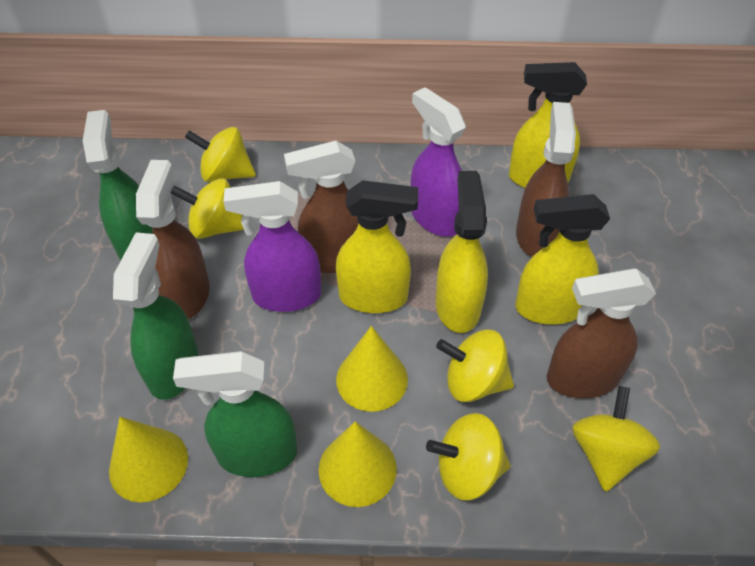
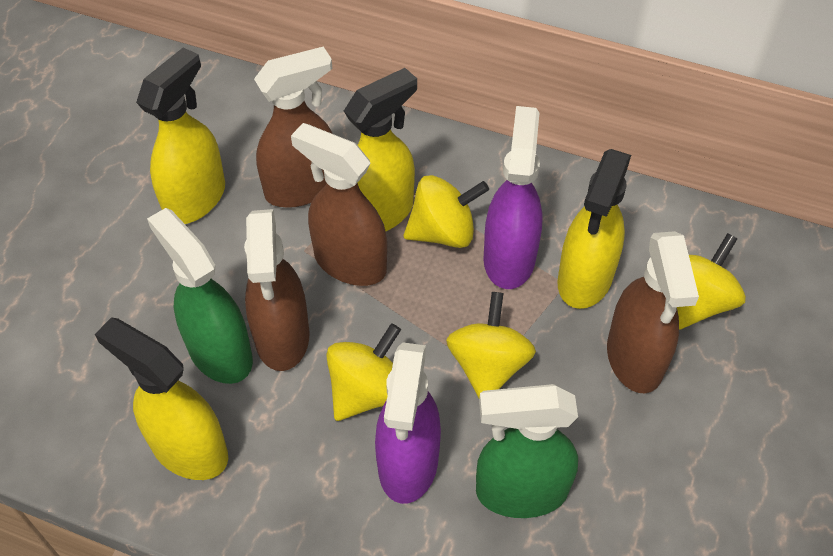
green spray bottle: [83,110,153,260] [113,232,199,400] [173,351,297,477] = 3 -> [147,208,253,384] [476,384,578,518] = 2
yellow cone: [109,417,188,502] [319,422,397,507] [336,326,408,412] = 3 -> none = 0
yellow spinning top: [171,178,244,239] [185,127,256,182] [426,413,511,500] [436,329,514,402] [572,386,660,492] = 5 -> [326,323,401,421] [404,175,489,248] [446,292,536,398] [677,233,746,330] = 4

